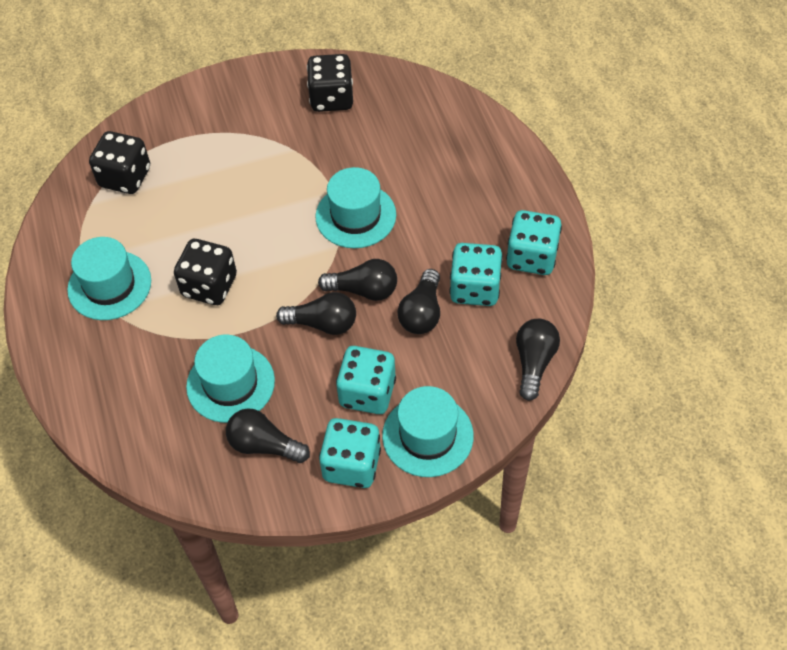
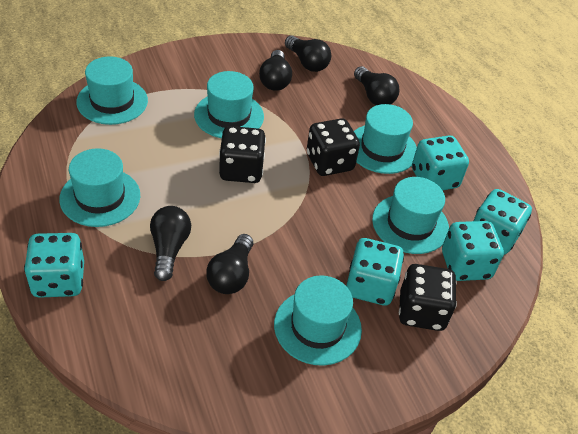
turquoise dice: [319,418,381,488] [336,346,396,414] [450,243,503,306] [506,210,562,275] = 4 -> [24,233,84,298] [346,238,404,305] [412,135,469,190] [442,221,504,281] [474,189,532,255] = 5
turquoise hat: [67,237,151,320] [186,335,275,423] [315,167,396,248] [382,386,474,477] = 4 -> [59,148,140,227] [76,56,148,125] [194,71,264,138] [274,275,362,366] [354,104,417,174] [372,177,449,254] = 6

